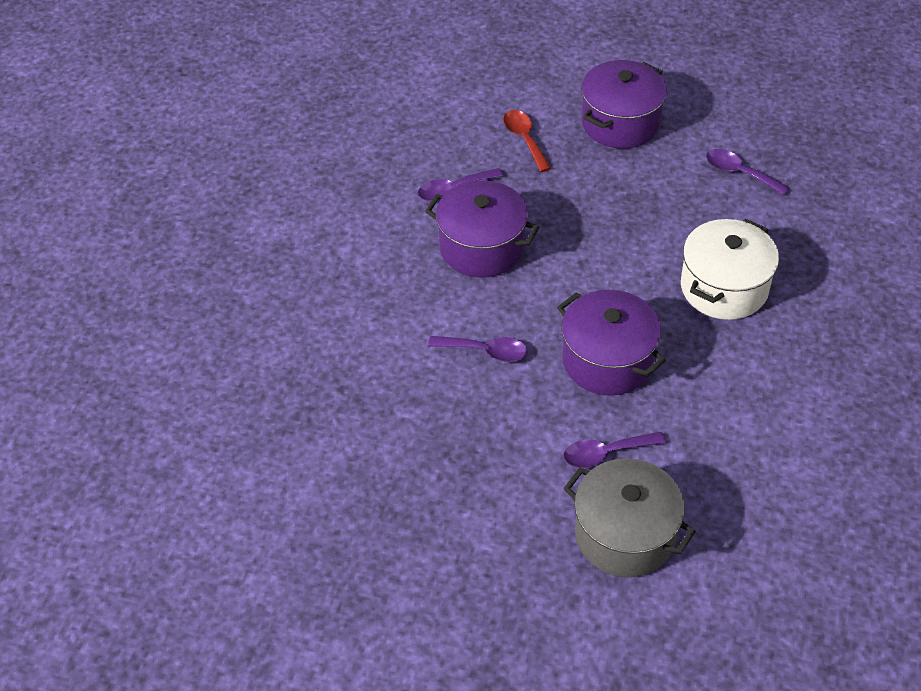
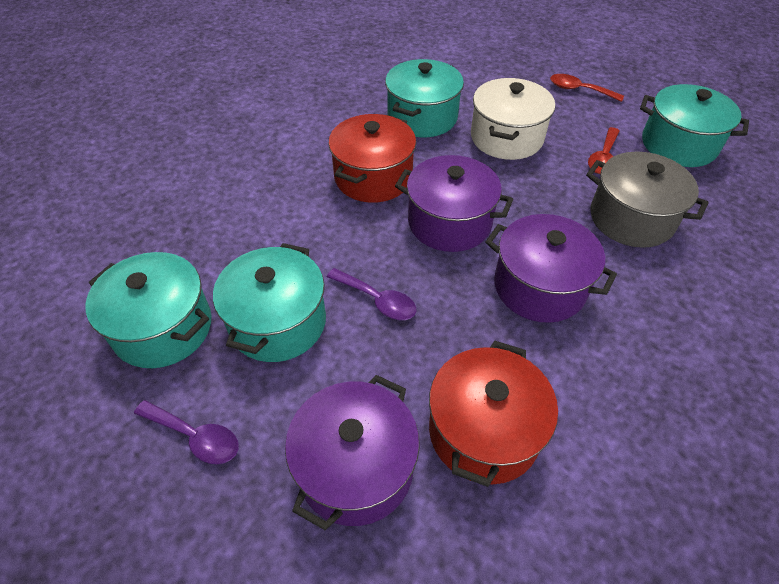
purple spoon: [418,168,503,201] [428,336,528,362] [563,432,666,468] [706,149,790,196] = 4 -> [134,400,239,464] [327,268,416,320] = 2
red pot: none = 0 -> [328,114,416,203] [429,341,558,487] = 2
red spoon: [503,110,551,172] = 1 -> [550,74,624,102] [588,127,620,174] = 2
turquoise pot: none = 0 -> [85,252,212,368] [213,243,326,362] [385,59,464,137] [640,84,749,167] = 4

